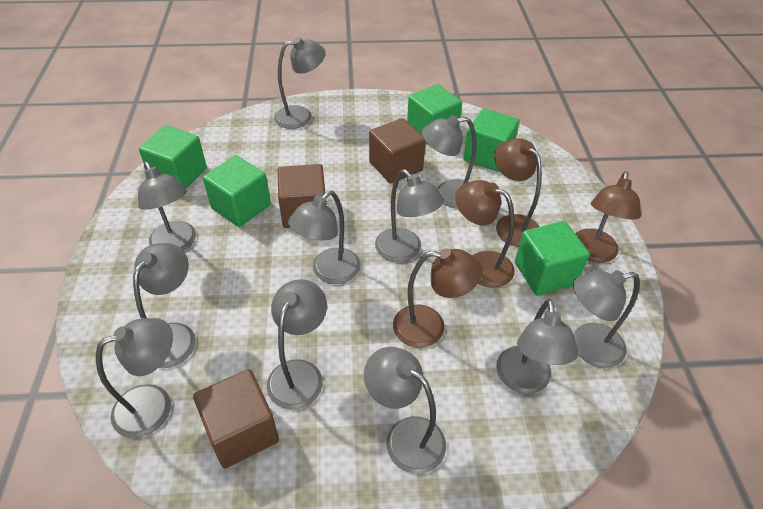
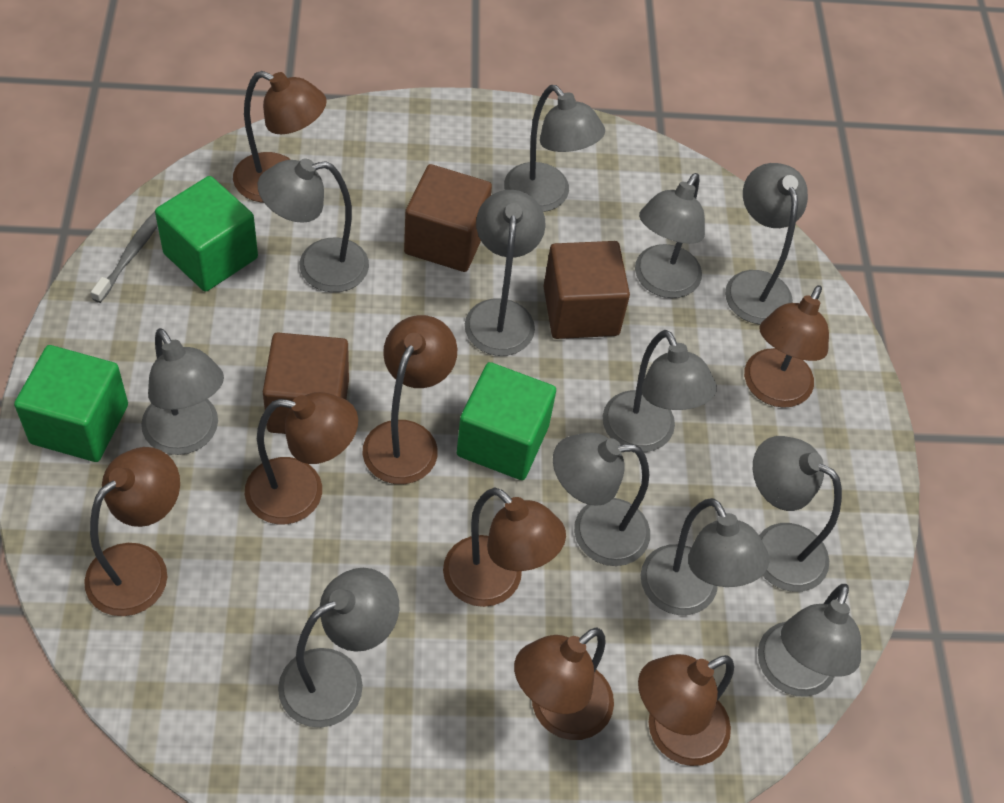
brown lamp: [393,248,483,348] [455,180,515,288] [494,138,542,247] [575,171,641,263] = 4 -> [84,447,180,616] [233,71,327,203] [245,392,358,524] [362,315,457,484] [443,487,566,607] [514,627,614,740] [638,654,734,766] [744,285,829,408] = 8
green cube: [139,125,207,188] [203,155,271,227] [407,84,462,145] [463,108,520,172] [515,221,590,295] = 5 -> [14,345,128,462] [155,176,258,292] [457,362,556,480] = 3
grey lamp: [96,318,173,438] [133,243,196,368] [138,162,196,251] [267,279,327,409] [274,37,326,129] [288,190,361,284] [364,347,446,474] [375,169,444,262] [422,115,476,209] [496,299,578,394] [573,270,640,368] = 11 -> [141,328,224,455] [258,159,369,292] [278,568,399,728] [465,190,546,356] [504,85,605,212] [553,433,650,566] [603,330,717,452] [635,173,705,298] [640,498,769,615] [725,163,808,325] [753,436,842,592] [758,584,861,697] = 12
grey toothbrush: none = 0 -> [91,211,158,303] = 1

